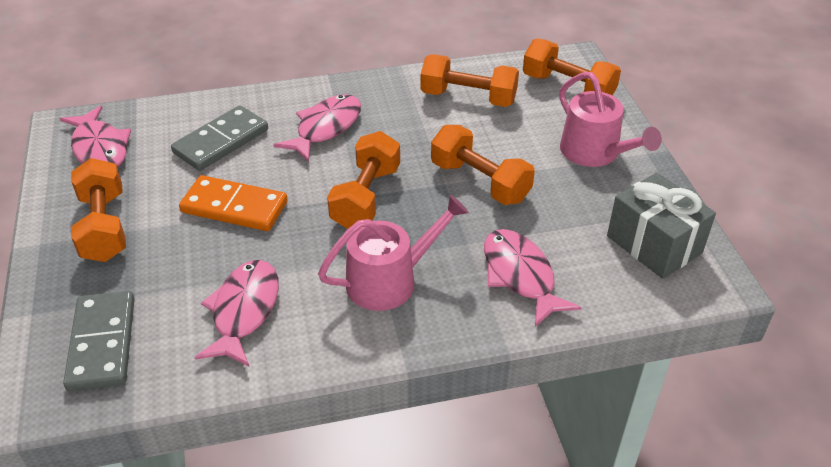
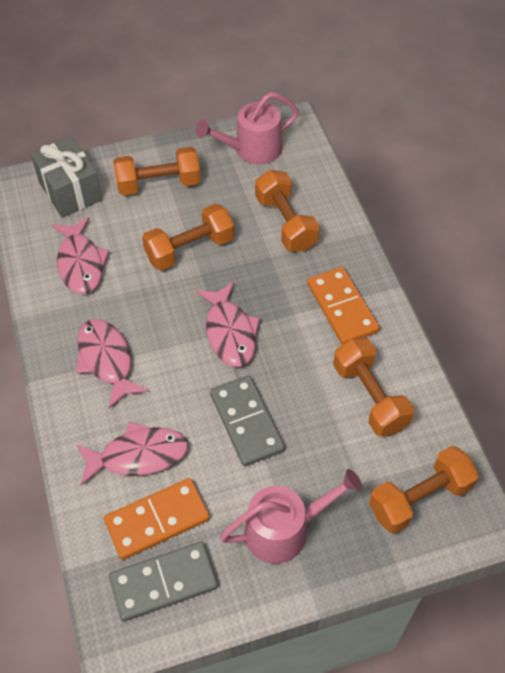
orange domino: [179,175,288,231] = 1 -> [104,478,210,560] [307,267,380,345] = 2

